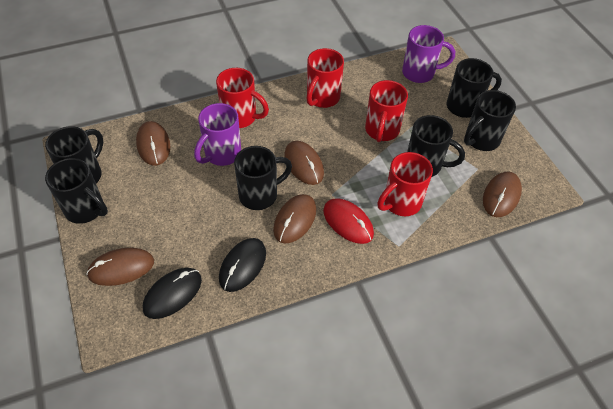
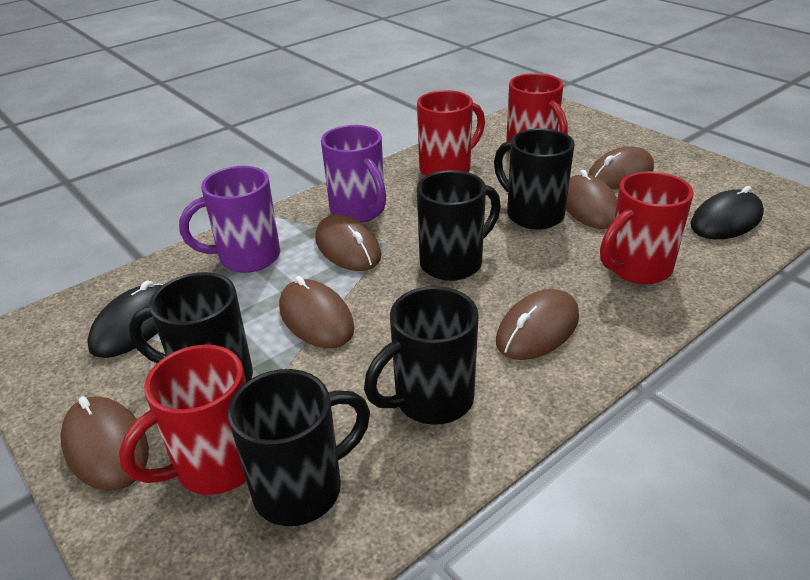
black mug: [45,126,103,184] [45,158,108,224] [234,146,292,210] [407,115,465,177] [447,58,502,118] [464,90,516,151] = 6 -> [129,272,253,382] [228,369,370,526] [364,286,479,425] [417,170,501,281] [494,128,575,230] = 5
brown mouse: [86,248,154,286] [136,121,170,166] [273,194,316,243] [284,141,324,185] [483,172,522,217] = 5 -> [60,396,149,491] [279,276,355,348] [315,214,381,271] [496,289,579,360] [566,170,617,229] [588,146,654,189] = 6
red mouse: [323,198,374,244] = 1 -> none = 0

